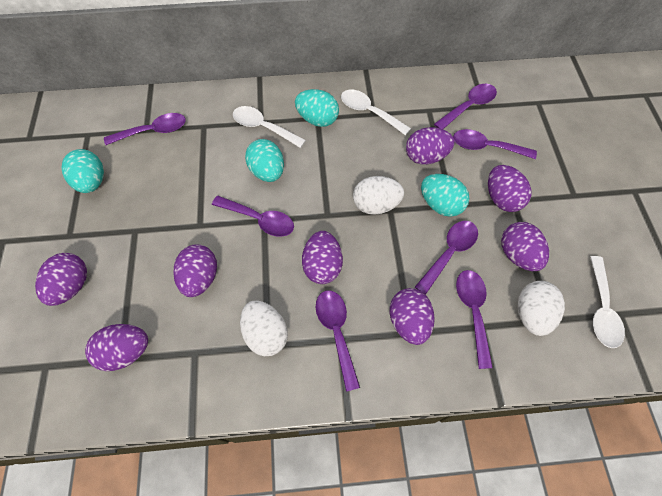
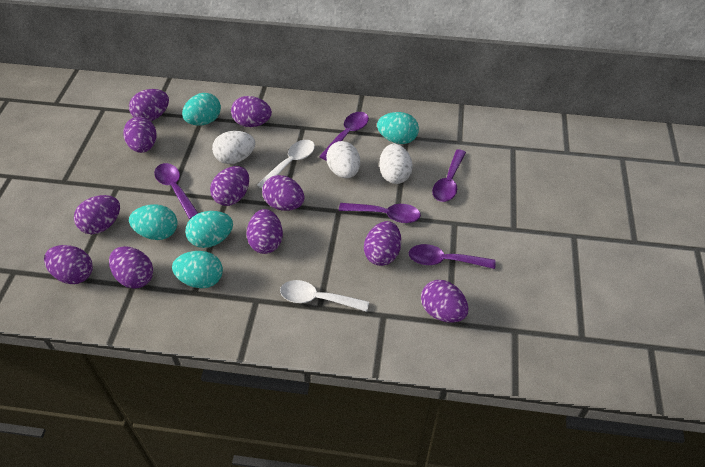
purple egg: [35,253,87,306] [85,324,148,371] [174,244,217,297] [302,231,343,284] [390,288,435,345] [406,127,455,165] [488,165,531,212] [501,222,549,271] = 8 -> [44,245,93,284] [74,195,120,234] [109,246,153,289] [123,117,157,153] [129,89,169,121] [210,166,249,206] [231,96,272,127] [247,209,283,254] [262,175,304,211] [364,221,401,266] [421,280,469,323] = 11
purple spoon: [104,113,186,145] [212,196,294,237] [316,290,360,392] [415,221,478,295] [434,84,497,129] [453,129,537,159] [456,270,493,369] = 7 -> [154,163,198,219] [319,112,369,161] [339,203,421,223] [409,244,496,269] [432,149,466,202] = 5
turquoise egg: [61,149,104,193] [245,139,284,182] [295,89,339,127] [421,174,469,217] = 4 -> [129,204,178,240] [172,251,223,288] [182,93,221,126] [185,211,233,248] [377,112,419,144] = 5
white spoon: [233,106,306,148] [341,90,411,135] [590,256,625,348] = 3 -> [257,140,315,189] [280,280,369,312] = 2

